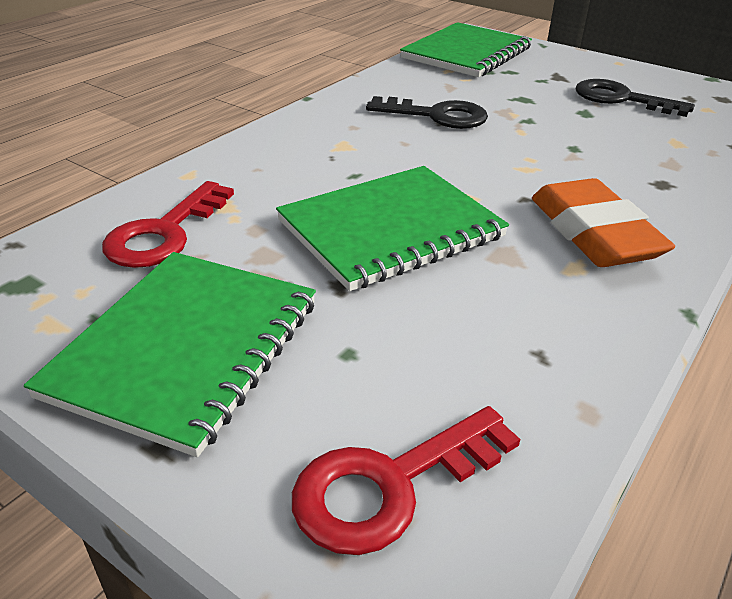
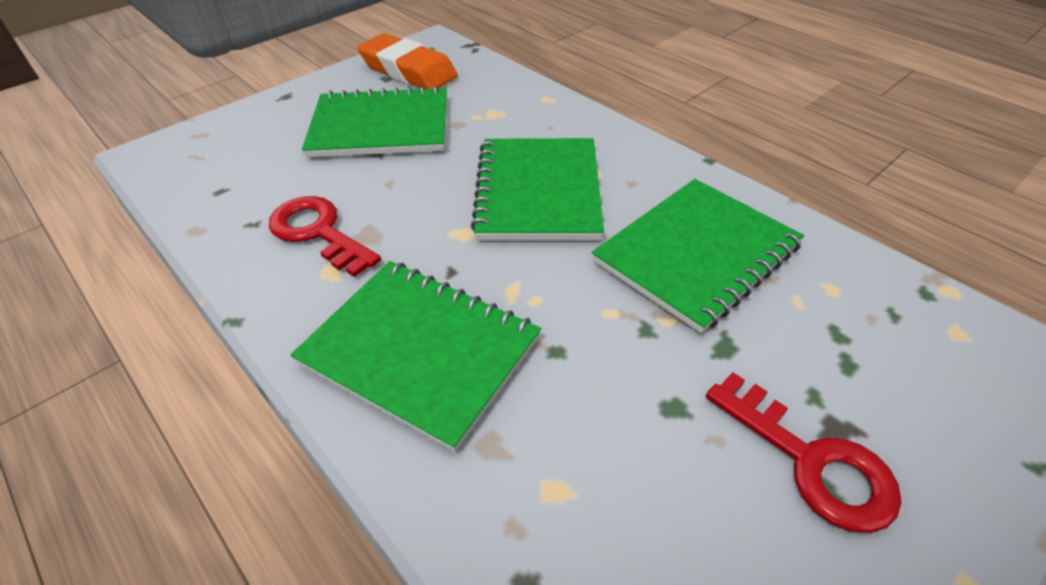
black key: [366,96,488,129] [576,79,695,117] = 2 -> none = 0
green notebook: [24,252,316,457] [276,166,509,291] [400,22,532,77] = 3 -> [290,261,541,452] [302,86,447,157] [471,138,604,240] [592,179,804,333] = 4

